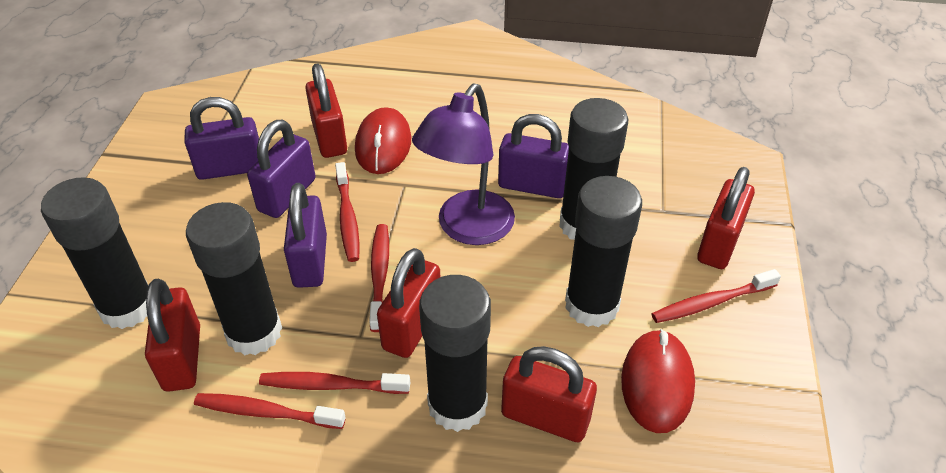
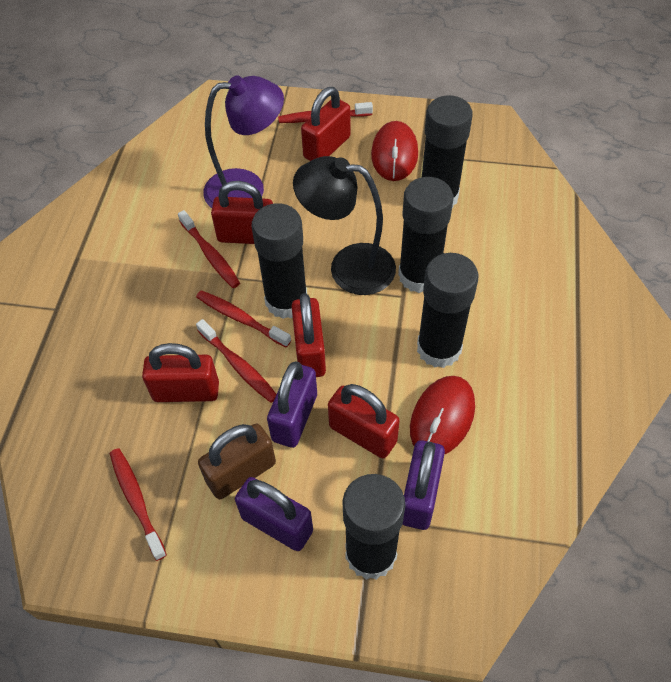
black lamp: none = 0 -> [293,156,396,295] = 1
brown padlock: none = 0 -> [198,424,276,499] = 1
purple padlock: [184,97,259,180] [247,120,315,218] [284,183,327,288] [498,114,569,198] = 4 -> [235,477,313,551] [267,361,317,448] [402,440,445,530] = 3

